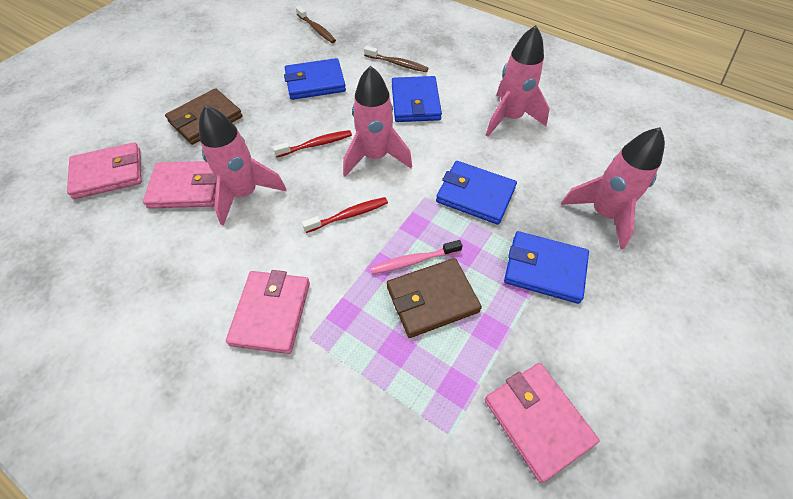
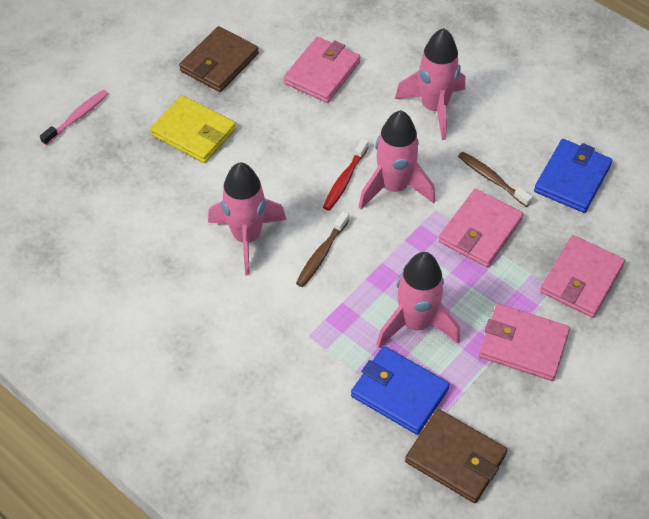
blue wallet: [284,58,346,100] [392,76,442,122] [436,161,517,225] [504,231,589,304] = 4 -> [351,346,450,435] [534,139,612,213] = 2
red toothbrush: [273,130,352,157] [302,197,388,233] = 2 -> [323,139,368,211] = 1
yellow wallet: none = 0 -> [150,95,236,163] = 1

